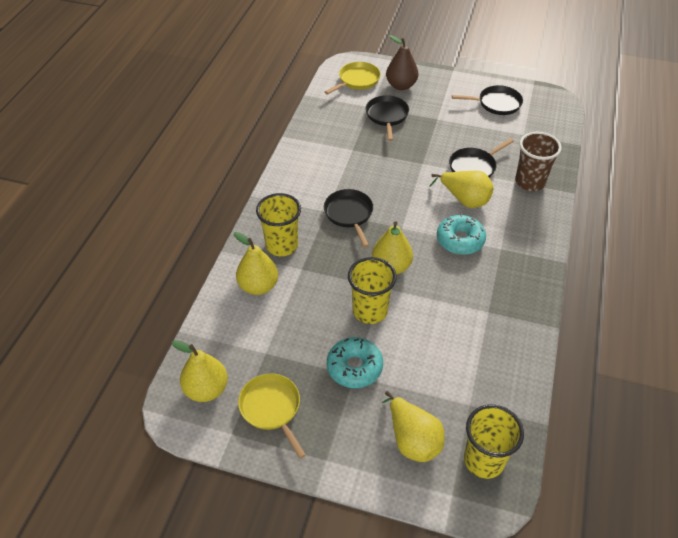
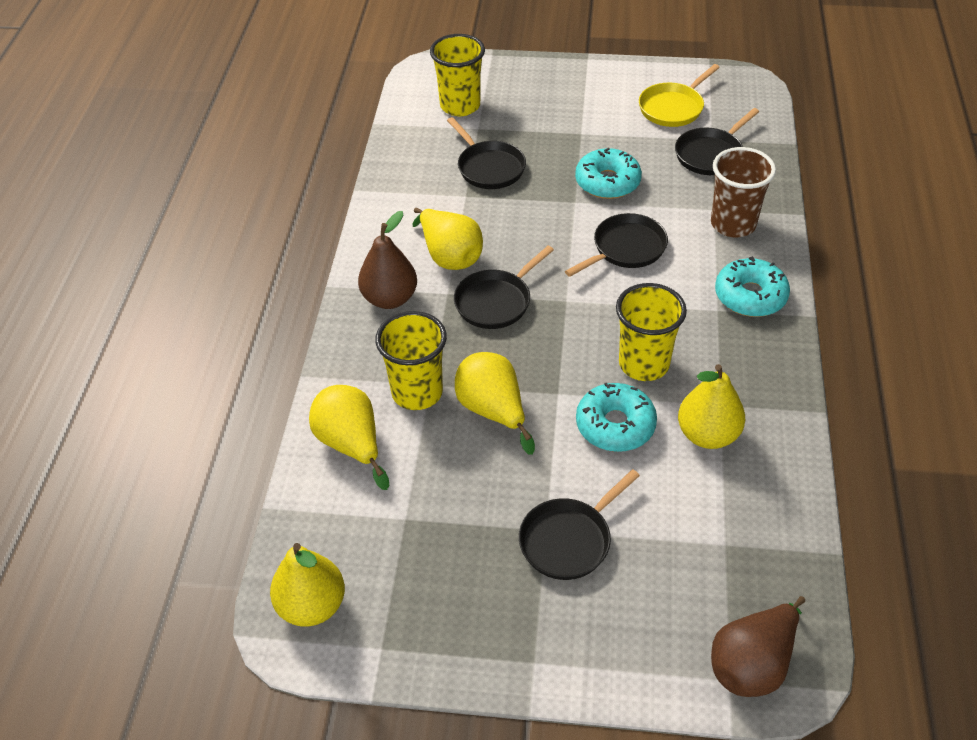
black pan: [324,189,373,247] [366,95,409,141] [449,138,514,178] [452,85,523,115] = 4 -> [447,117,526,189] [454,246,554,329] [519,469,640,580] [565,213,668,277] [675,108,759,175] = 5
brown pear: [386,35,419,90] = 1 -> [358,211,417,309] [711,596,805,697] = 2
turquoise donut: [327,337,383,388] [437,214,486,255] = 2 -> [575,148,642,199] [576,383,657,452] [715,256,790,317] = 3
yellow pan: [238,374,306,459] [325,62,381,95] = 2 -> [639,64,720,127] = 1

